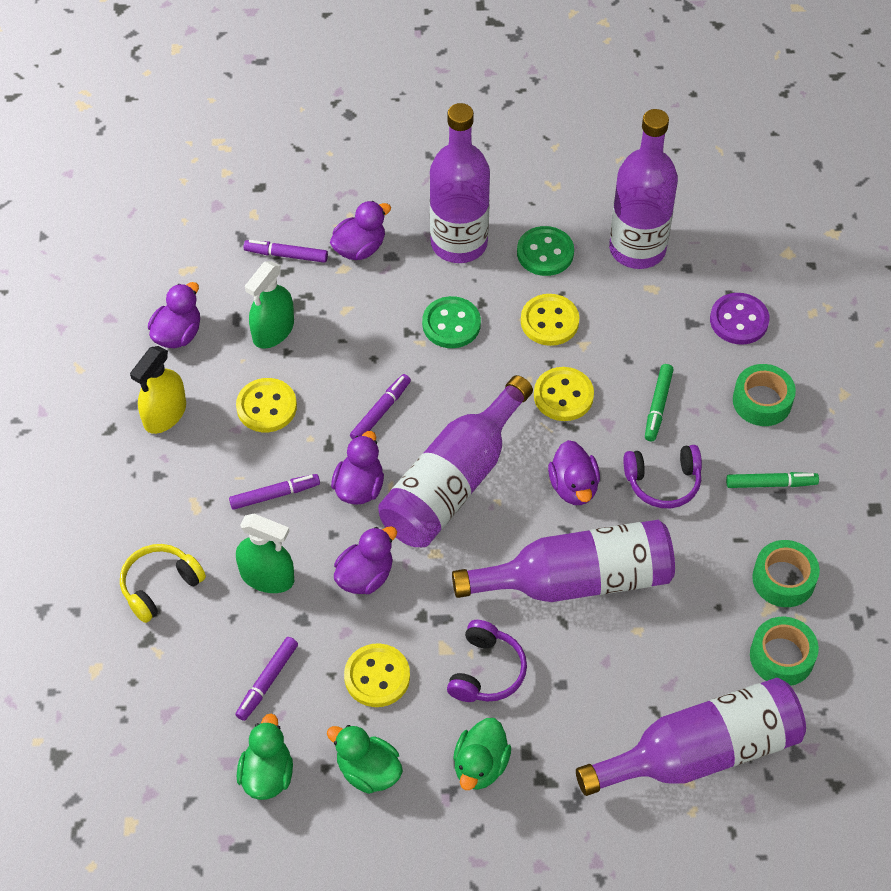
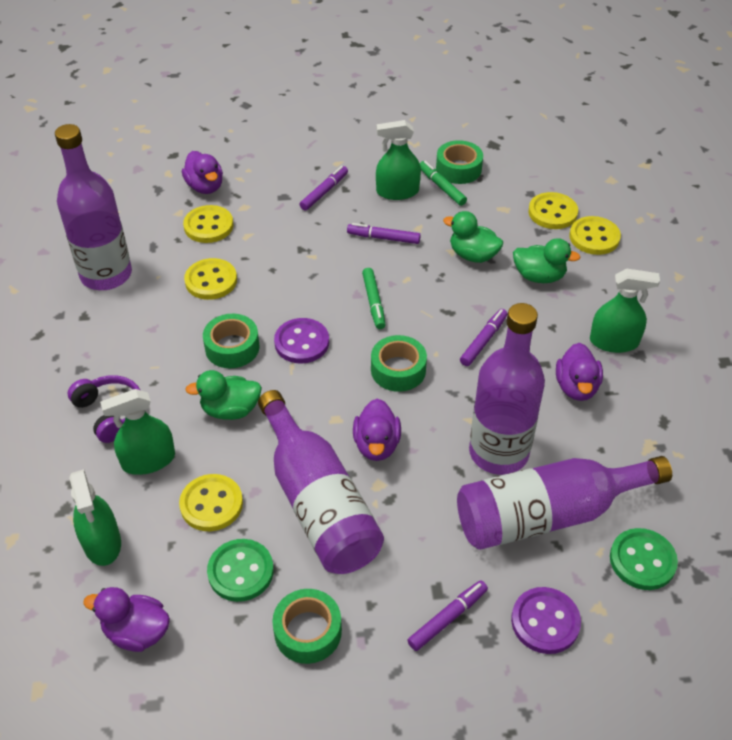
green spray bottle: [236,514,294,593] [245,261,294,349] = 2 -> [69,469,121,566] [100,389,175,475] [376,120,421,200] [590,268,660,353] = 4
green tape: [733,364,796,426] [750,617,819,686] [752,540,820,607] = 3 -> [203,314,259,368] [272,589,342,664] [371,335,427,392] [436,140,483,184] = 4
purple bottle: [378,375,533,547] [430,103,490,263] [452,520,675,602] [576,678,806,796] [609,109,678,269] = 5 -> [55,124,132,290] [258,390,384,574] [457,456,672,550] [469,303,545,475] = 4
purple button: [710,293,770,345] = 1 -> [274,318,329,364] [511,587,581,654] = 2
purple duck: [148,282,200,348] [330,201,391,260] [331,431,384,505] [334,526,397,594] [548,440,600,505] = 5 -> [83,587,170,652] [182,151,223,194] [353,398,401,461] [556,343,603,401] = 4
purple headphones: [447,620,527,702] [623,445,702,508] = 2 -> [68,375,140,443] = 1
yellow button: [236,378,297,432] [344,643,410,707] [521,294,579,346] [534,367,594,421] = 4 -> [179,474,243,531] [183,205,233,243] [184,258,237,300] [529,192,578,229] [569,216,621,255] = 5
yellow headphones: [120,544,206,623] = 1 -> none = 0
yellow spray bottle: [130,346,186,434] = 1 -> none = 0

